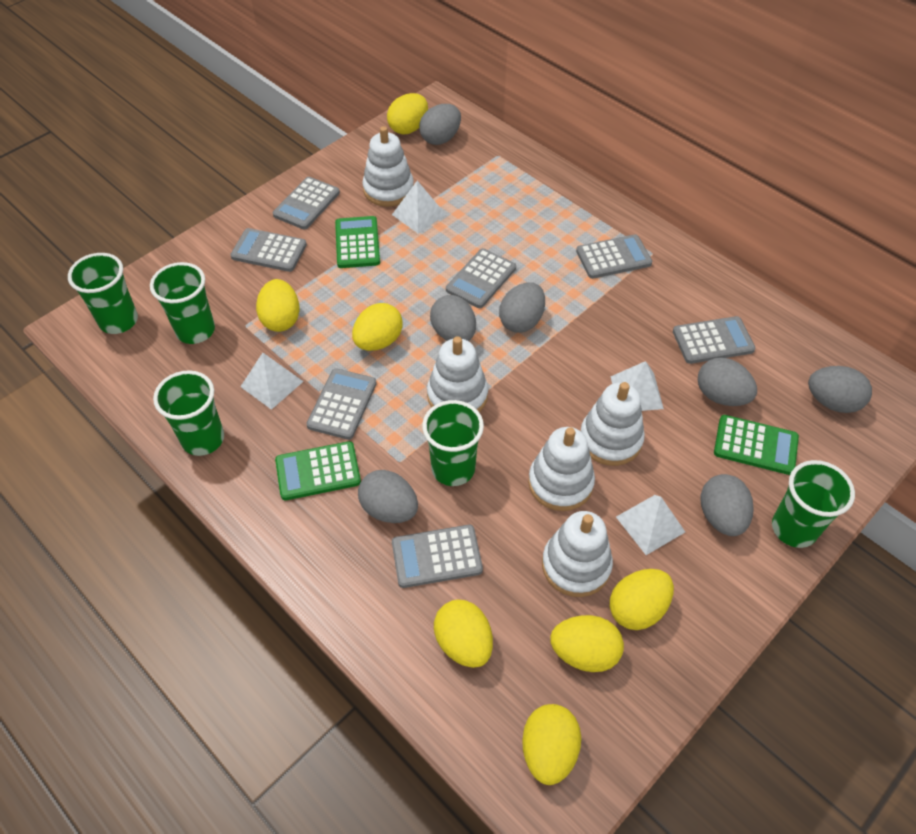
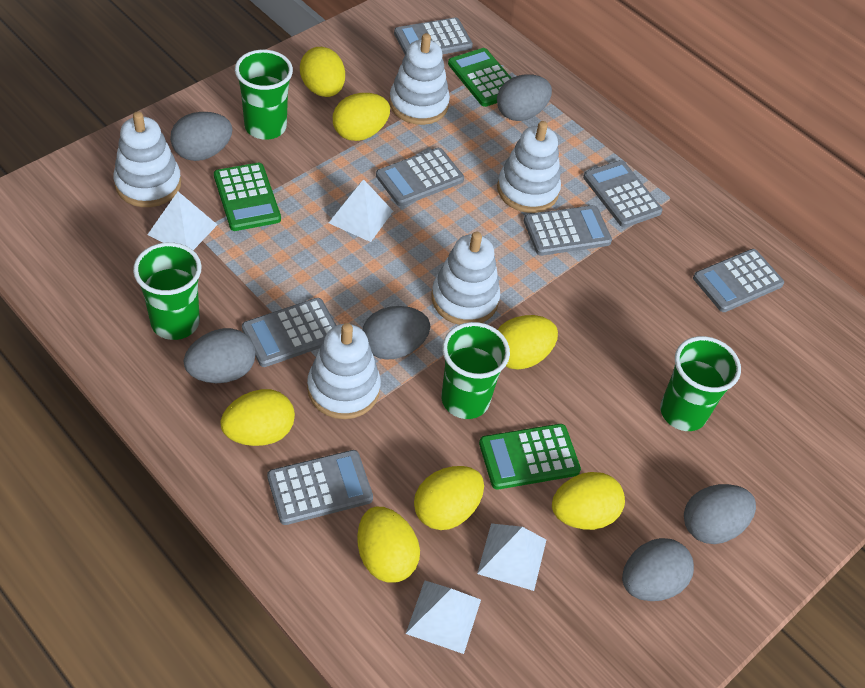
green cup: [68,253,138,334] [150,262,215,344] [153,370,224,456] [422,400,484,486] [772,460,855,548] = 5 -> [133,242,202,340] [235,50,293,139] [441,322,510,419] [660,336,741,431] = 4
grey egg: [358,470,418,523] [419,104,461,145] [430,295,476,341] [499,282,545,333] [698,358,757,406] [701,474,754,536] [808,366,872,413] = 7 -> [170,112,232,161] [184,328,256,383] [363,306,430,360] [497,75,552,121] [622,538,694,601] [684,484,756,544] = 6

